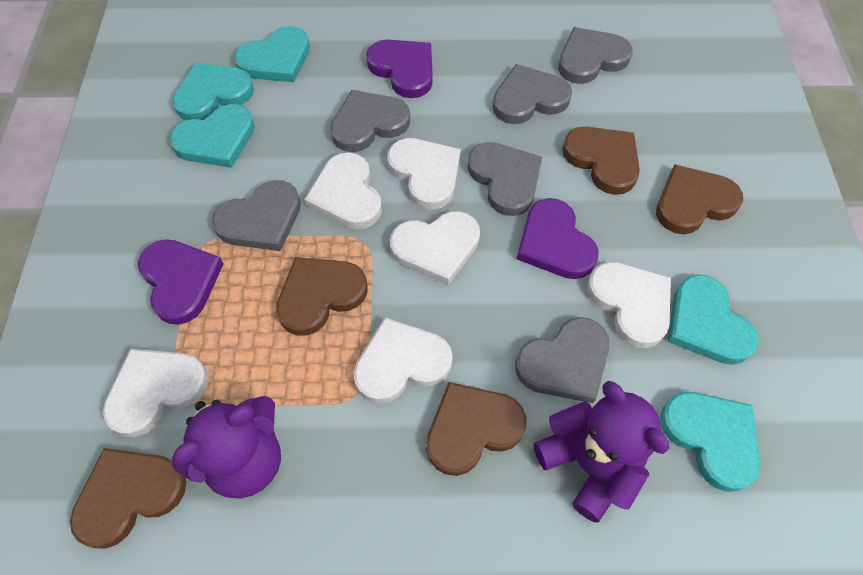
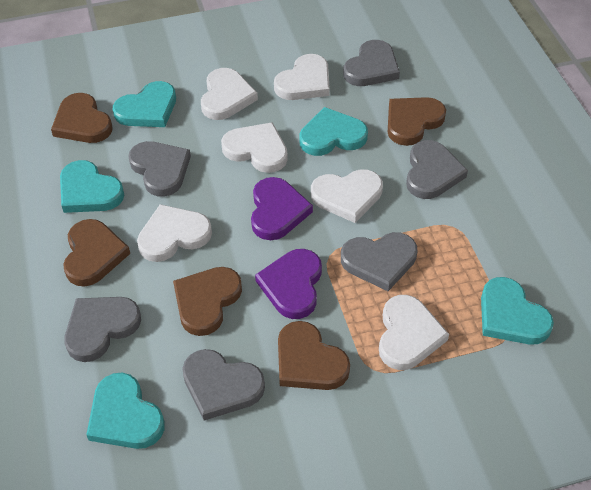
purple heart: [138,239,224,325] [366,40,433,98] [517,198,599,279] = 3 -> [251,177,313,240] [255,249,322,319] = 2
purple teddy bear: [172,396,281,499] [534,381,670,523] = 2 -> none = 0

